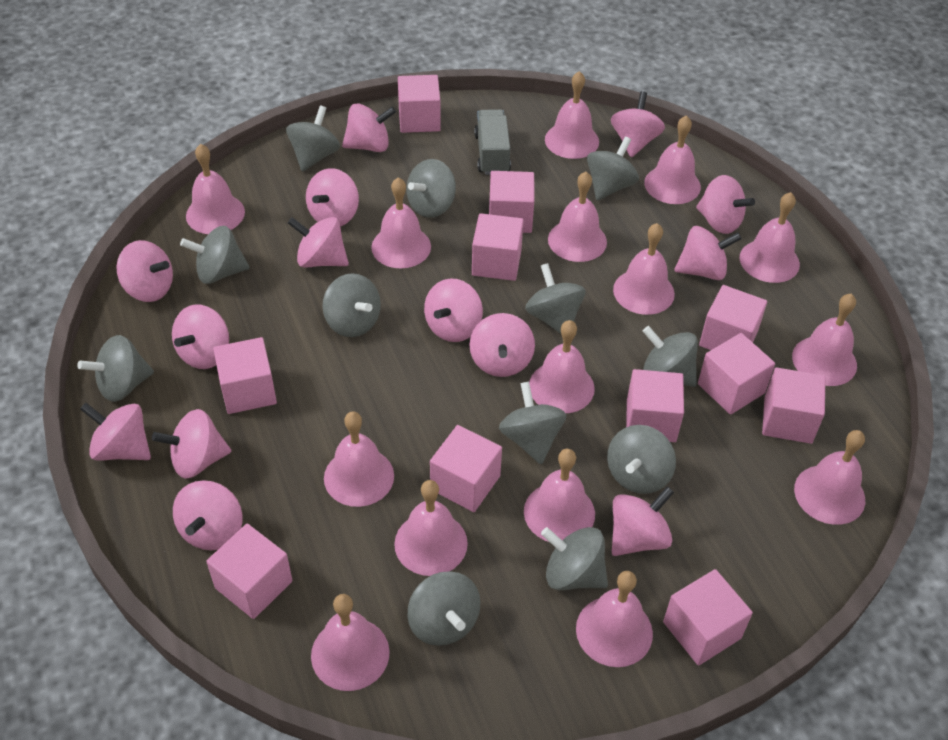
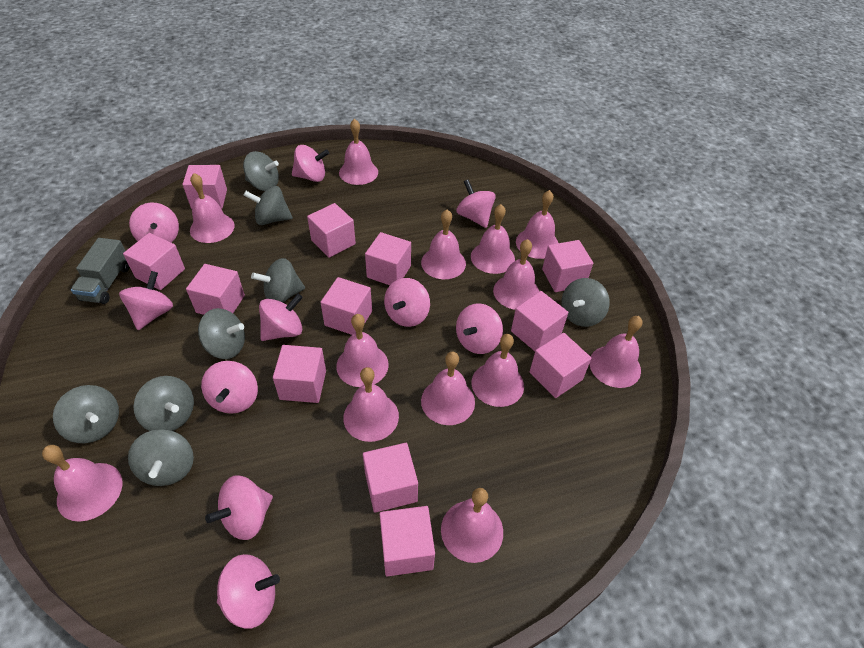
grey spinning top: [77,335,154,402] [180,226,249,284] [286,106,340,171] [322,273,381,337] [406,159,456,218] [408,571,480,646] [499,382,566,464] [525,263,586,334] [541,527,608,590] [587,137,639,200] [607,425,676,494] [643,326,698,387] = 12 -> [53,385,119,443] [128,429,194,486] [134,376,194,431] [198,308,245,359] [243,151,279,191] [244,186,293,225] [251,258,305,303] [561,278,610,327] = 8
pink bell: [186,144,245,234] [311,594,390,691] [324,411,394,507] [371,177,431,268] [394,480,468,576] [524,449,595,542] [529,320,595,413] [545,71,599,159] [548,172,607,262] [576,571,653,667] [613,223,675,315] [644,115,701,204] [740,192,800,283] [792,294,857,386] [794,430,865,525] = 15 -> [42,445,123,522] [190,173,235,243] [336,314,389,387] [339,119,378,185] [343,367,399,442] [421,210,466,279] [421,352,475,425] [441,488,503,563] [471,204,515,274] [472,334,524,407] [493,239,539,309] [516,190,558,259] [589,316,642,388] = 13
pink cube: [206,524,292,619] [213,337,277,414] [398,75,441,133] [430,425,502,512] [472,213,524,281] [489,171,534,233] [626,369,684,442] [663,569,753,666] [698,333,775,415] [699,285,767,350] [762,367,826,444] = 11 -> [123,233,185,290] [182,165,227,209] [186,264,245,315] [273,345,326,403] [307,203,356,258] [320,277,372,335] [363,443,418,513] [365,232,411,285] [380,506,435,577] [511,291,568,351] [530,333,592,398] [542,240,593,292] = 12
pink spinning top: [80,402,151,461] [117,240,173,302] [152,409,231,479] [172,304,229,369] [173,480,242,550] [288,217,349,268] [306,168,359,226] [342,103,396,152] [424,279,483,342] [469,313,535,377] [611,91,665,157] [612,486,674,556] [674,226,742,280] [696,175,755,234] = 14 -> [119,271,173,330] [129,202,179,243] [201,361,258,414] [205,476,273,540] [217,554,280,629] [259,294,303,341] [292,145,329,182] [384,278,430,327] [456,179,496,228] [456,303,503,354] = 10

